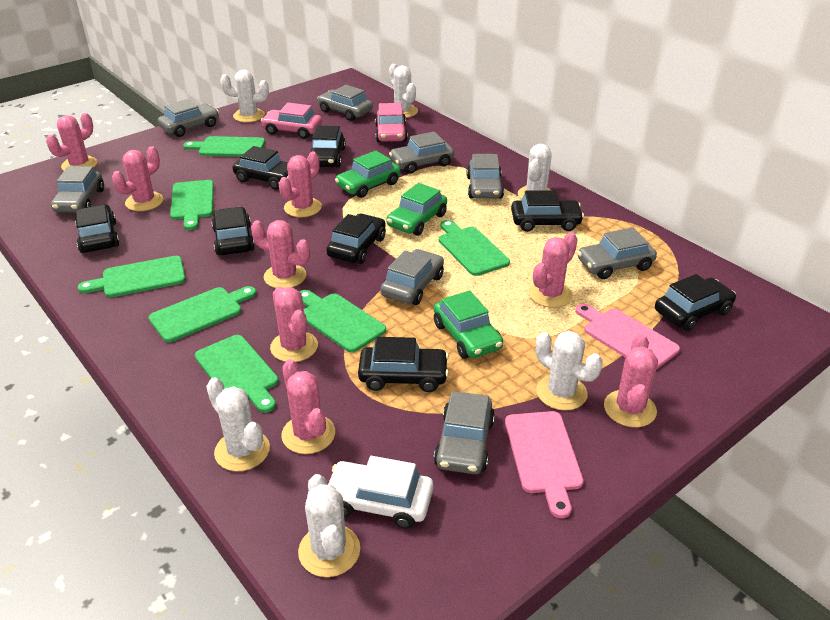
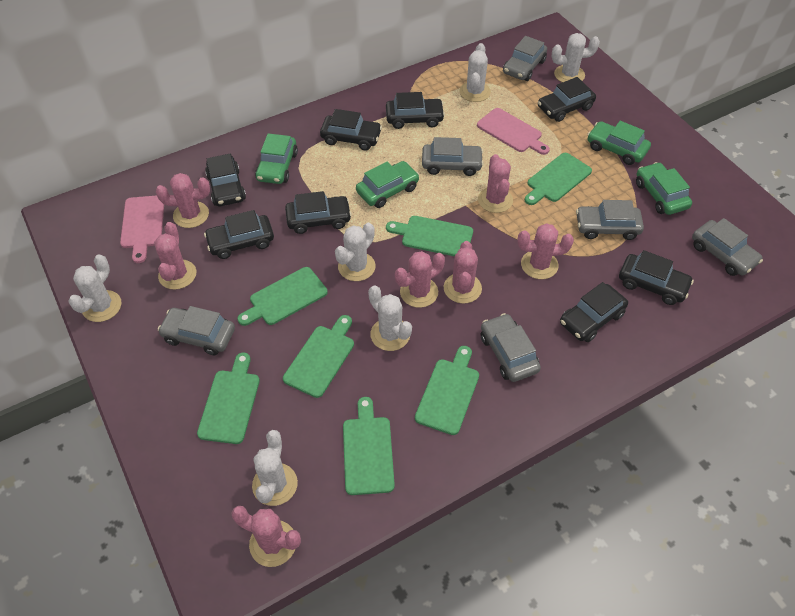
green car: [335,150,400,198] [387,183,447,236] [434,290,503,359] = 3 -> [255,133,298,184] [356,161,419,208] [587,121,651,165] [636,162,692,215] = 4
grey car: [51,166,104,213] [158,99,219,137] [318,85,373,121] [380,249,444,305] [389,131,454,174] [434,391,495,474] [467,154,504,199] [577,227,657,279] = 8 -> [158,306,235,356] [422,137,484,176] [481,313,541,382] [503,36,547,81] [576,200,644,240] [692,218,763,276] = 6
pink cactus: [46,113,97,171] [112,146,163,211] [251,220,310,288] [270,287,318,362] [278,152,322,217] [282,359,335,454] [529,232,578,308] [604,334,658,428] = 8 -> [154,222,196,290] [156,173,210,228] [231,506,301,567] [395,251,445,308] [444,241,482,303] [478,154,513,213] [517,223,574,279] = 7
pink car: [261,103,322,139] [375,103,408,142] = 2 -> none = 0
white car: [328,456,433,529] = 1 -> none = 0

